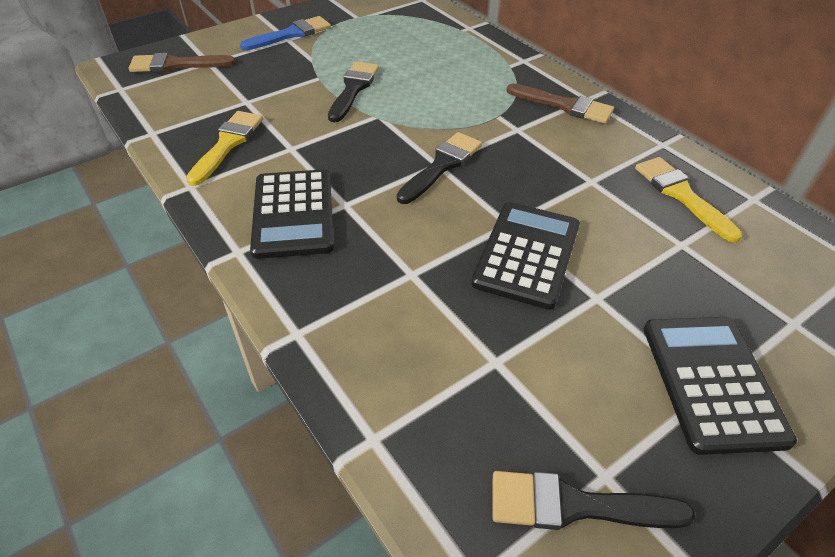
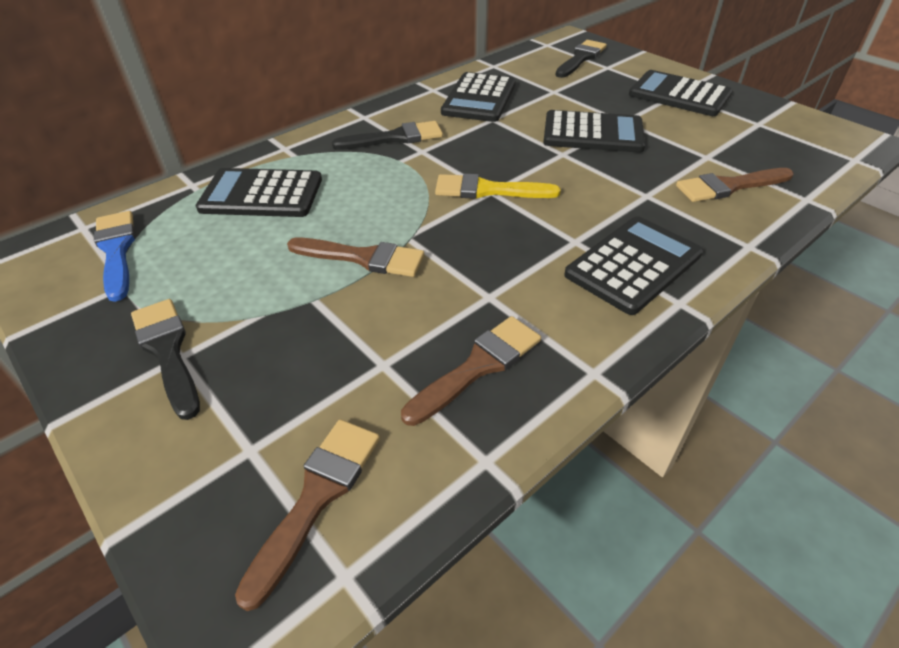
black calculator: [250,169,334,259] [471,202,580,310] [644,317,797,455] = 3 -> [196,168,322,217] [441,72,516,122] [543,110,645,153] [564,216,703,315] [629,70,733,116] = 5
brown brush: [129,53,235,72] [506,83,614,124] = 2 -> [235,419,380,611] [287,238,424,277] [401,316,541,426] [676,168,793,202] = 4
yellow brush: [186,111,263,186] [635,157,742,243] = 2 -> [435,174,560,199] = 1

